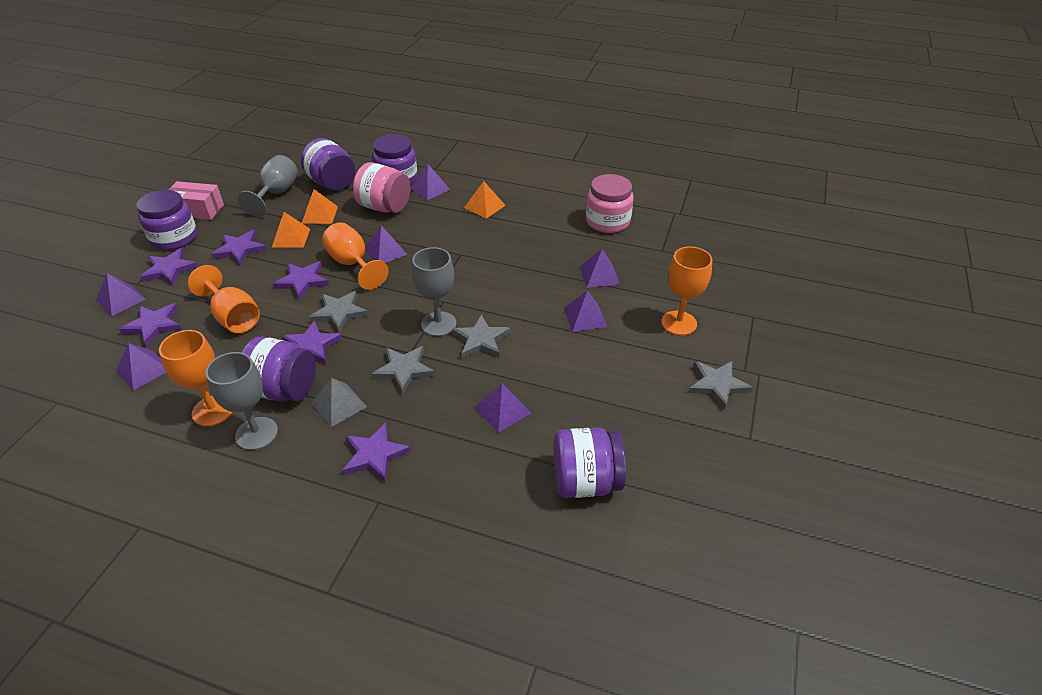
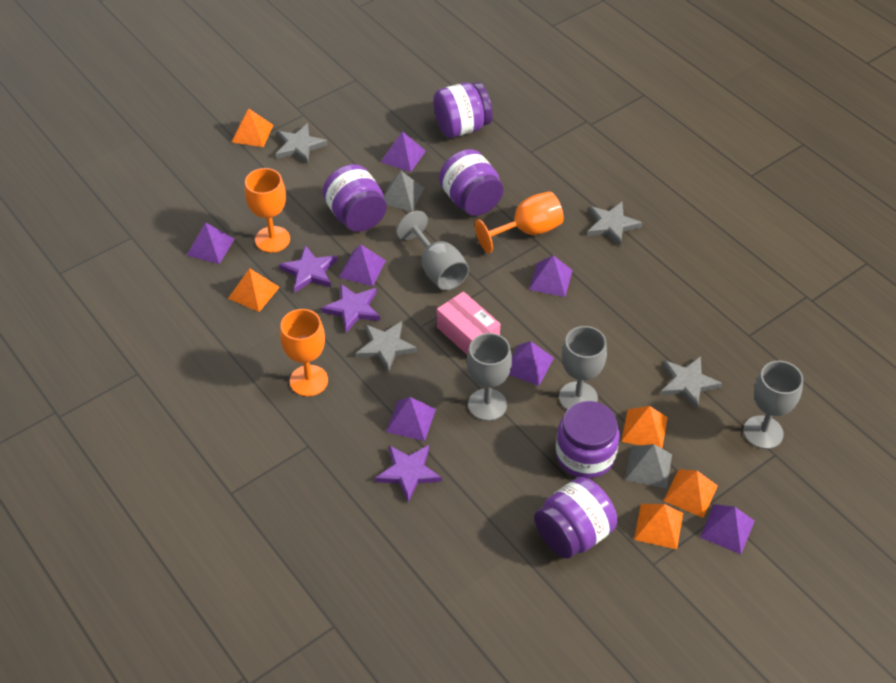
grey goblet: [206,352,278,450] [238,155,298,217] [412,247,457,336] = 3 -> [396,211,469,290] [467,333,512,421] [559,326,607,410] [743,361,803,449] = 4
grey pyramid: [311,378,367,427] = 1 -> [384,171,424,211] [625,444,672,489] = 2
orange goblet: [159,330,232,426] [188,265,260,333] [322,222,389,290] [661,246,712,336] = 4 -> [245,168,290,253] [280,309,328,396] [475,191,564,253] = 3
orange pyramid: [272,212,310,247] [302,189,338,224] [464,181,506,219] = 3 -> [228,268,280,312] [232,108,273,147] [621,406,668,448] [634,504,683,549] [663,469,718,518] = 5
pink jar: [353,162,411,213] [586,174,634,233] = 2 -> none = 0
purple star: [119,303,182,347] [140,248,198,285] [211,230,266,265] [273,261,329,300] [282,321,342,364] [343,422,411,482] = 6 -> [279,245,337,292] [321,283,380,333] [375,445,442,502] = 3

